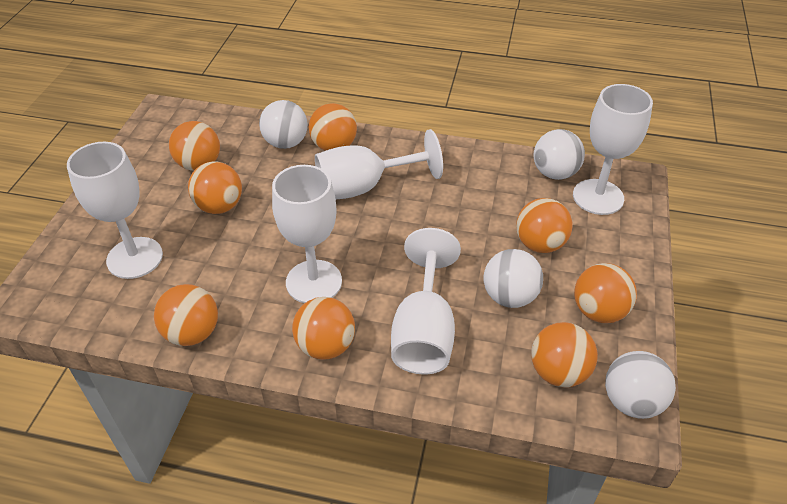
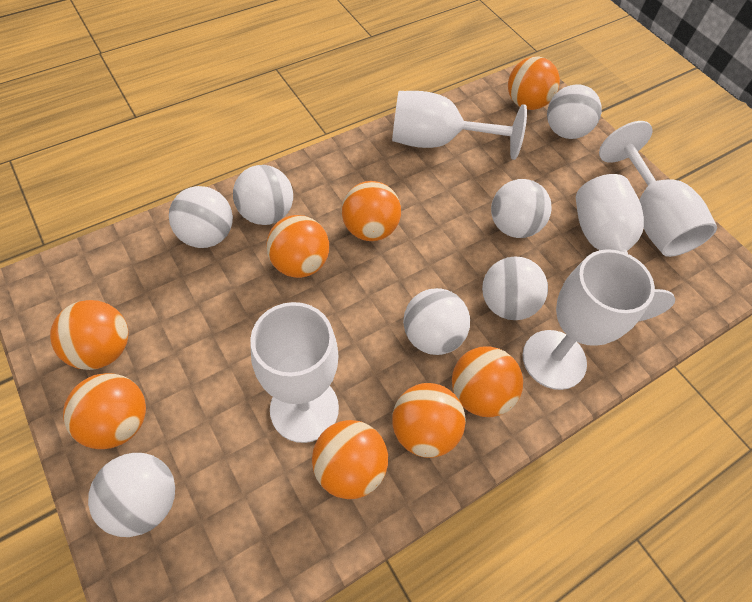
white ball: [259,100,308,149] [484,249,543,308] [534,129,585,180] [605,351,676,419] = 4 -> [88,453,175,537] [169,186,233,248] [233,165,293,225] [403,288,470,355] [482,256,548,320] [491,179,552,238] [547,84,602,139] = 7

